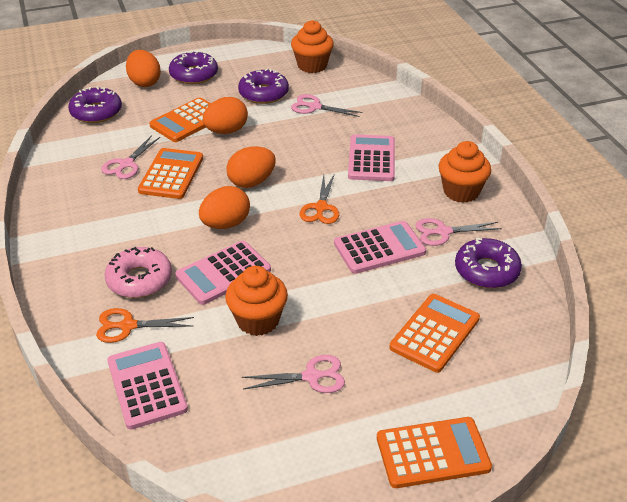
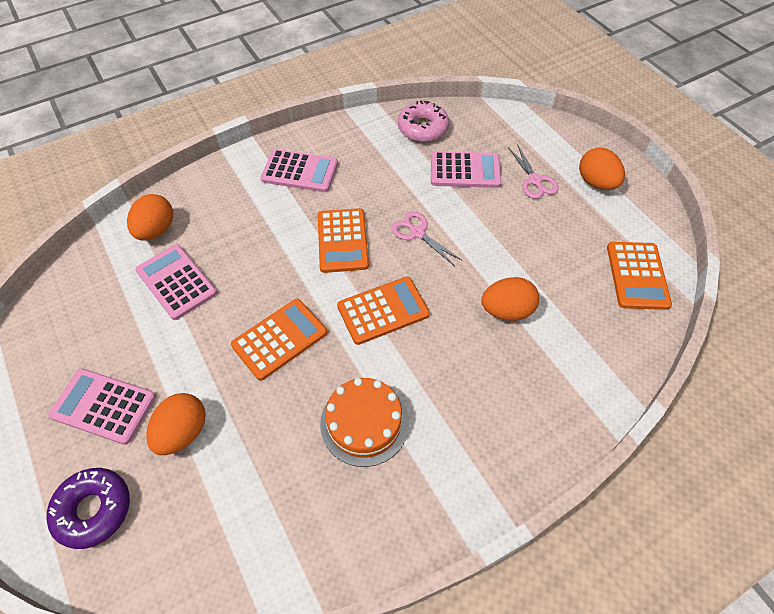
orange cake: none = 0 -> [320,378,409,467] = 1
orange cupcake: [225,266,288,336] [291,20,334,73] [439,141,491,203] = 3 -> none = 0
orange scissors: [96,308,194,343] [300,173,339,224] = 2 -> none = 0
pink scissors: [101,135,160,179] [242,355,345,393] [291,94,363,117] [415,218,502,246] = 4 -> [391,211,463,266] [508,144,559,199] = 2
purple donut: [68,87,122,123] [169,51,218,84] [238,68,289,104] [455,238,522,288] = 4 -> [46,468,130,549] = 1

